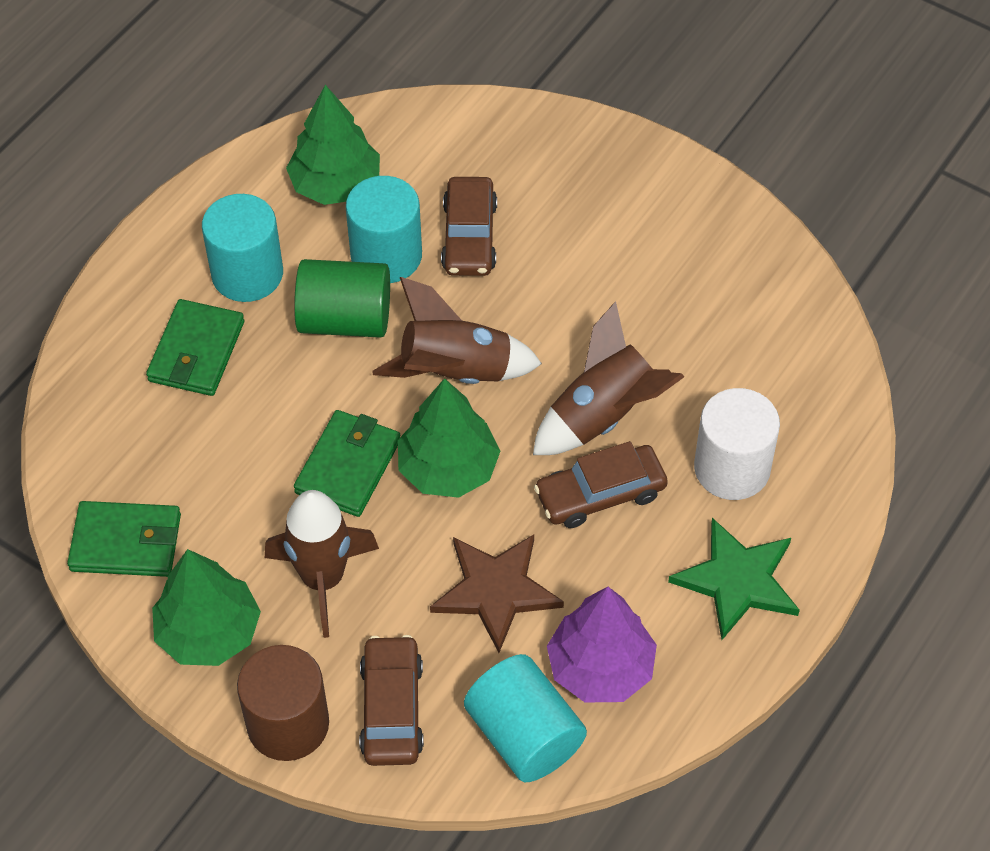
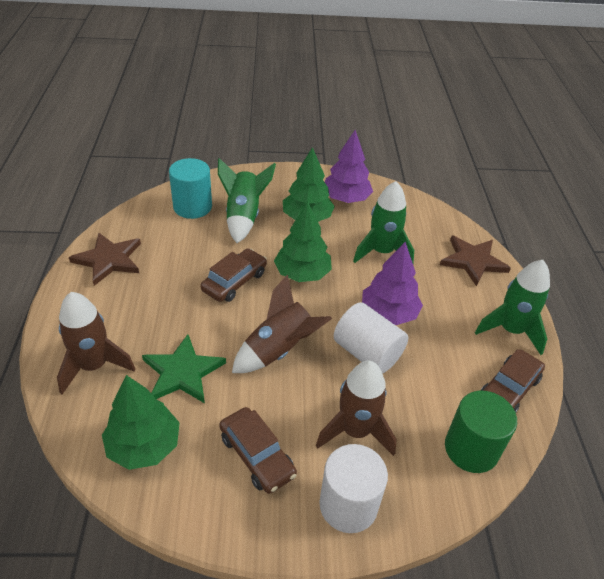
brown cylinder: [237,645,329,761] = 1 -> none = 0
brown star: [430,534,564,653] = 1 -> [69,233,141,286] [440,235,511,287] = 2
green rocket: none = 0 -> [218,158,276,243] [353,181,414,263] [475,260,550,355] = 3
green wallet: [67,501,181,577] [146,299,244,396] [294,410,400,517] = 3 -> none = 0
purple tree: [547,587,657,702] = 1 -> [325,130,373,203] [362,242,423,325] = 2
turquoise cylinder: [202,194,283,302] [346,176,422,283] [464,654,587,782] = 3 -> [169,158,212,219] = 1
white cylinder: [694,388,780,500] = 1 -> [319,444,388,533] [334,302,408,374] = 2

